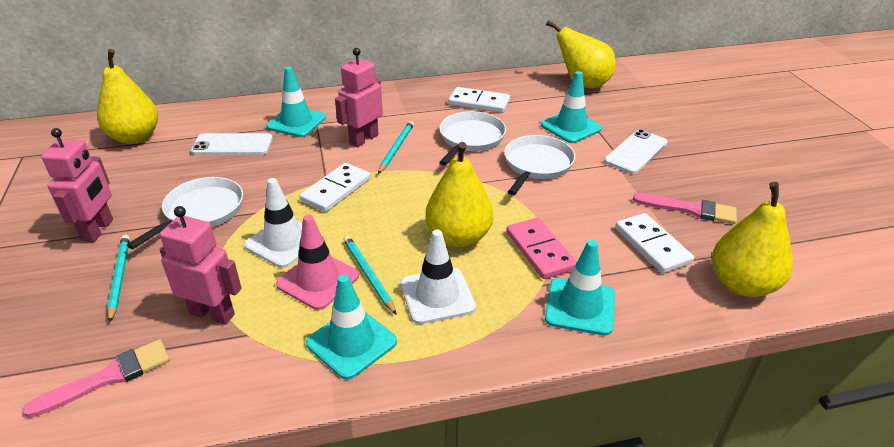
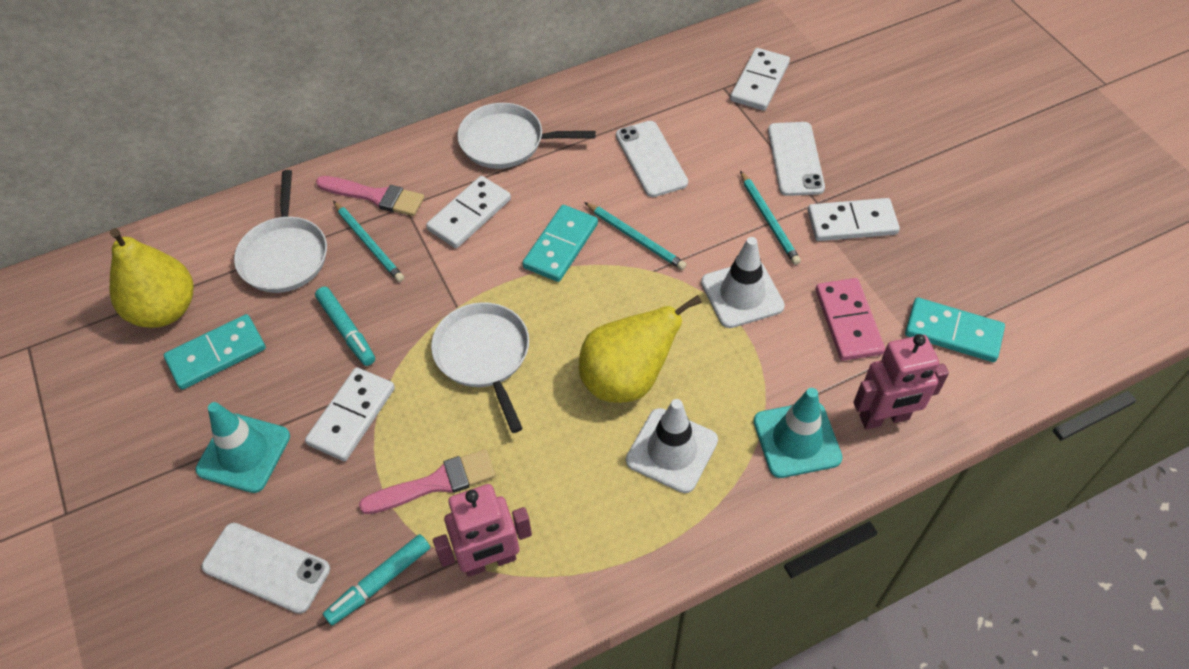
pink robot: [41,128,113,242] [160,206,242,325] [335,48,383,147] = 3 -> [433,484,532,577] [853,334,949,430] = 2
pink traffic cone: [276,215,359,310] = 1 -> none = 0
turquoise domino: none = 0 -> [164,314,266,390] [522,205,598,282] [905,298,1005,362] = 3
turquoise marker: none = 0 -> [315,287,375,366] [323,534,430,625] = 2
turquoise traffic cone: [266,66,326,137] [306,275,397,380] [541,71,602,143] [545,240,615,335] = 4 -> [195,402,290,493] [754,388,843,478] = 2
white domino: [299,163,370,212] [448,87,510,113] [615,213,694,273] = 3 -> [305,367,395,461] [426,176,511,248] [730,48,790,111] [808,198,900,241] = 4
white phone: [191,133,273,155] [604,129,668,174] = 2 -> [202,523,330,614] [616,121,688,197] [768,122,825,196] = 3
yellow pear: [97,49,158,144] [425,142,493,248] [546,20,616,89] [712,182,793,297] = 4 -> [109,228,193,328] [579,295,702,403] = 2

